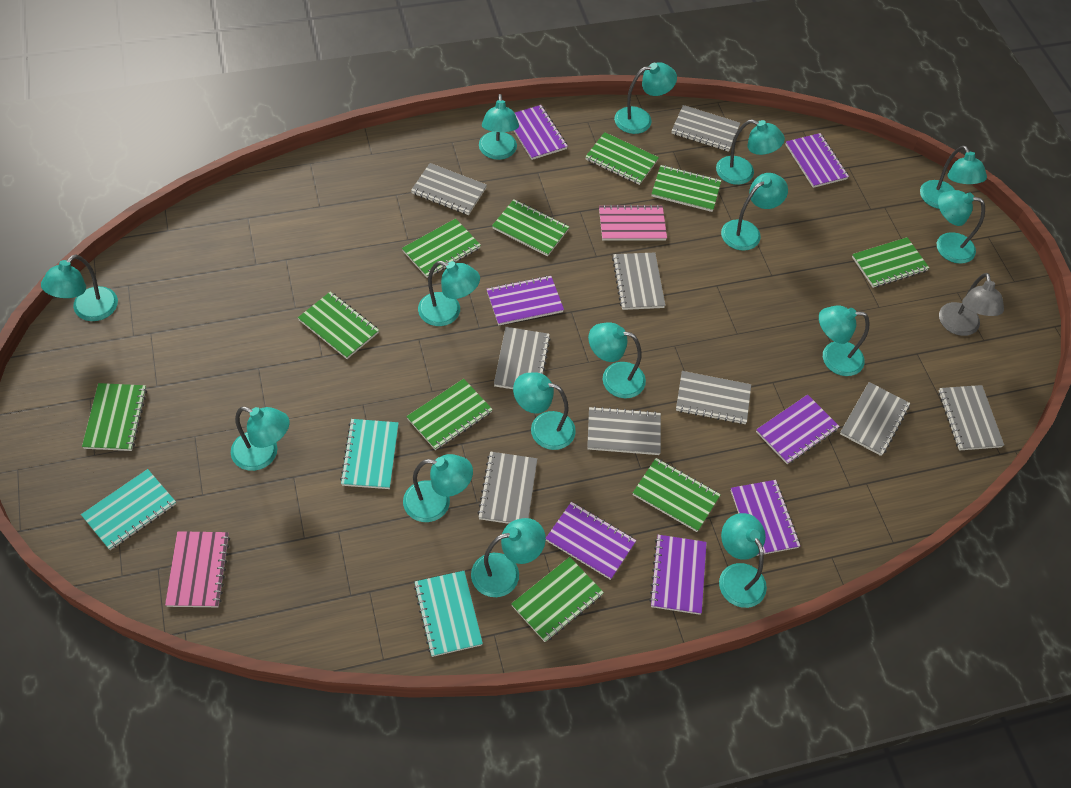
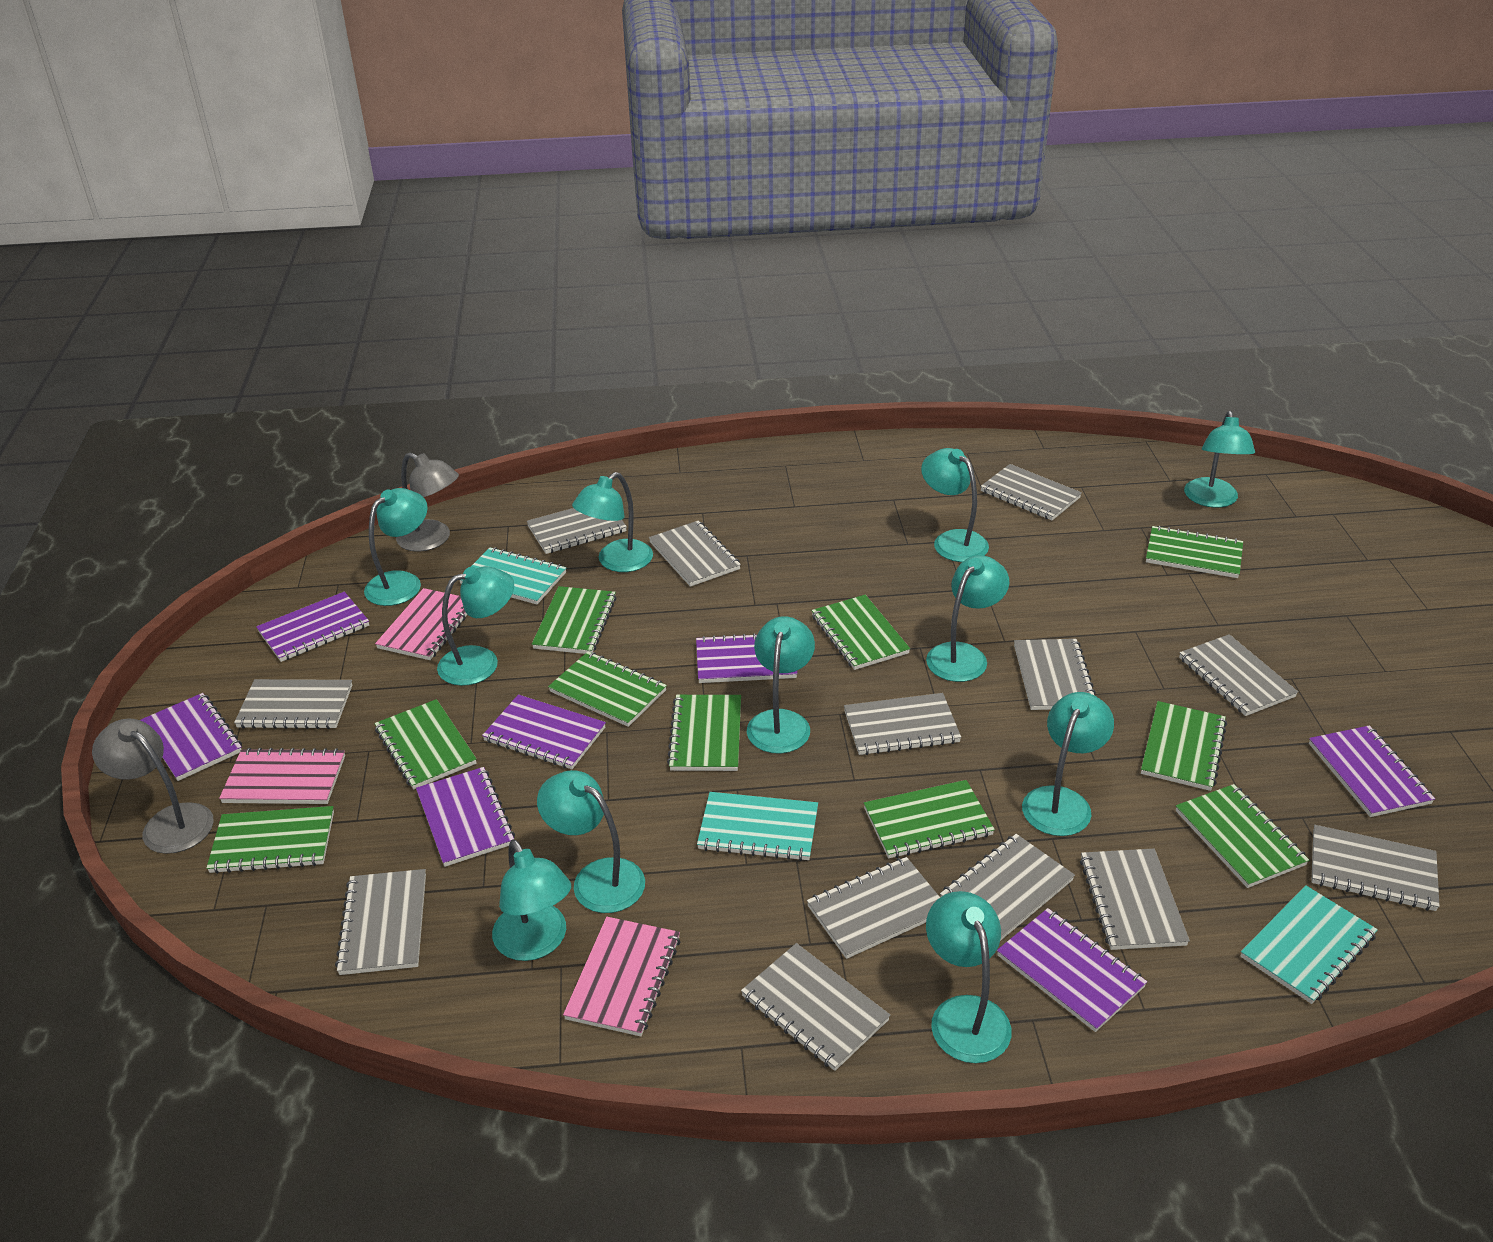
grey lamp: [939,273,1004,336] = 1 -> [92,718,214,854] [396,453,459,552] = 2
grey notebook: [411,163,487,215] [477,452,537,524] [494,327,551,389] [587,406,661,455] [612,253,665,310] [672,105,740,152] [676,371,751,424] [840,382,910,456] [939,385,1004,451] = 9 -> [234,679,352,729] [335,869,426,975] [527,508,627,554] [649,521,741,587] [741,943,890,1071] [807,857,940,959] [844,693,961,755] [940,834,1075,941] [980,464,1082,520] [1014,639,1096,710] [1080,849,1190,950] [1179,634,1298,716] [1311,825,1440,911] = 13
pink notebook: [165,531,230,607] [599,205,667,241] = 2 -> [219,748,345,804] [375,588,468,660] [563,917,681,1036] = 3
turquoise lamp: [41,255,118,321] [231,407,290,471] [403,454,473,522] [418,261,480,326] [471,518,546,597] [479,94,519,160] [513,372,576,450] [588,322,646,398] [614,62,677,134] [716,119,785,185] [719,513,767,608] [721,173,788,251] [819,306,870,376] [920,146,987,209] [937,190,985,264] = 15 -> [364,488,428,606] [437,566,514,686] [492,839,571,961] [537,770,645,913] [572,472,653,572] [747,616,815,754] [921,448,989,562] [926,555,1009,682] [926,891,1012,1063] [1022,692,1114,836] [1184,411,1255,508] = 11

